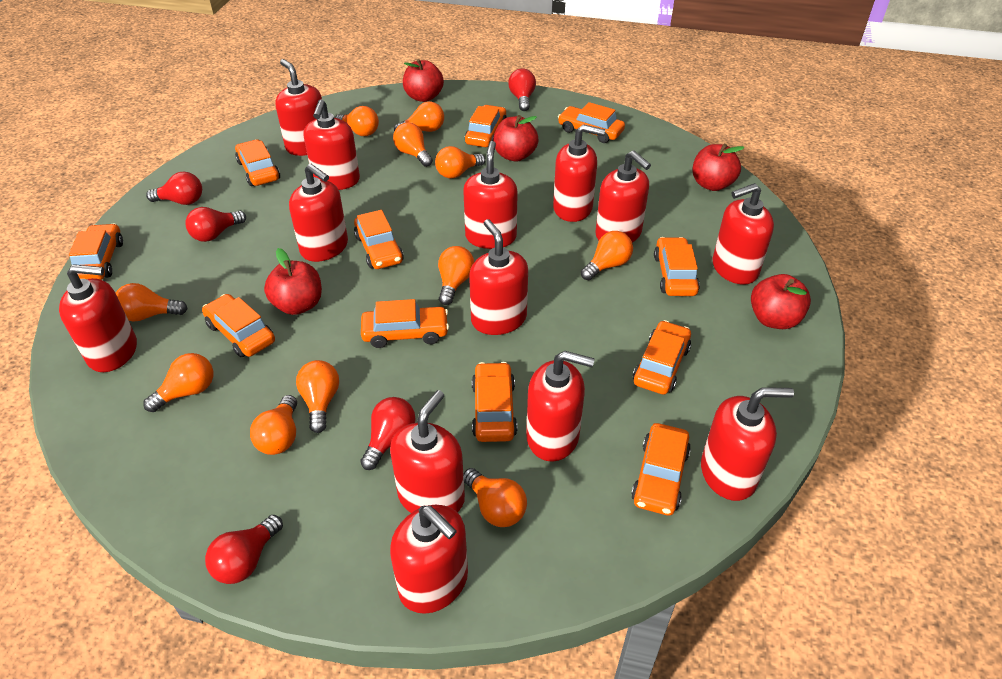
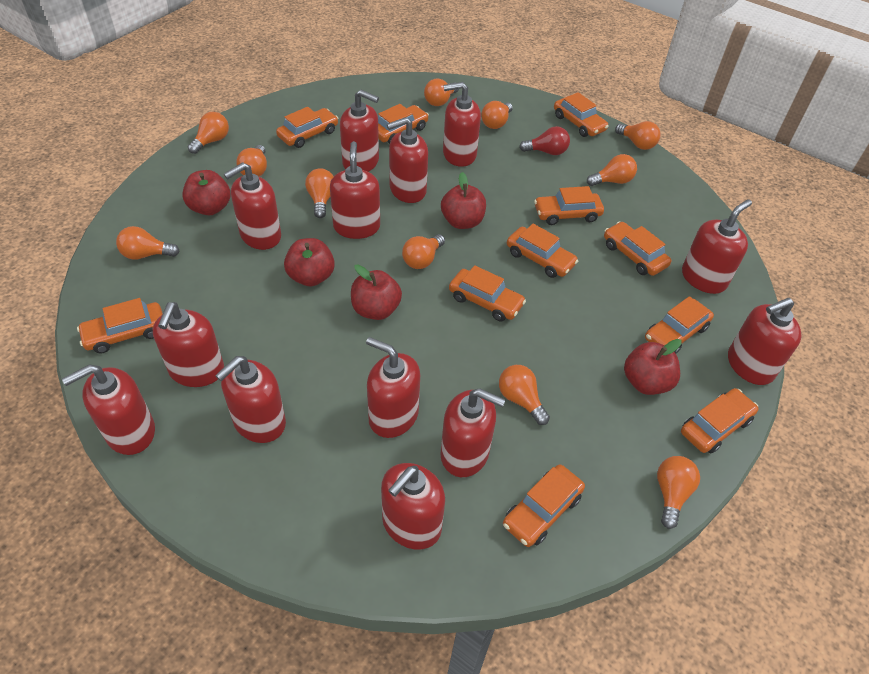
red light bulb: [146,172,202,205] [186,207,246,242] [205,515,283,584] [360,397,415,470] [508,68,536,111] = 5 -> [519,126,570,155] = 1

